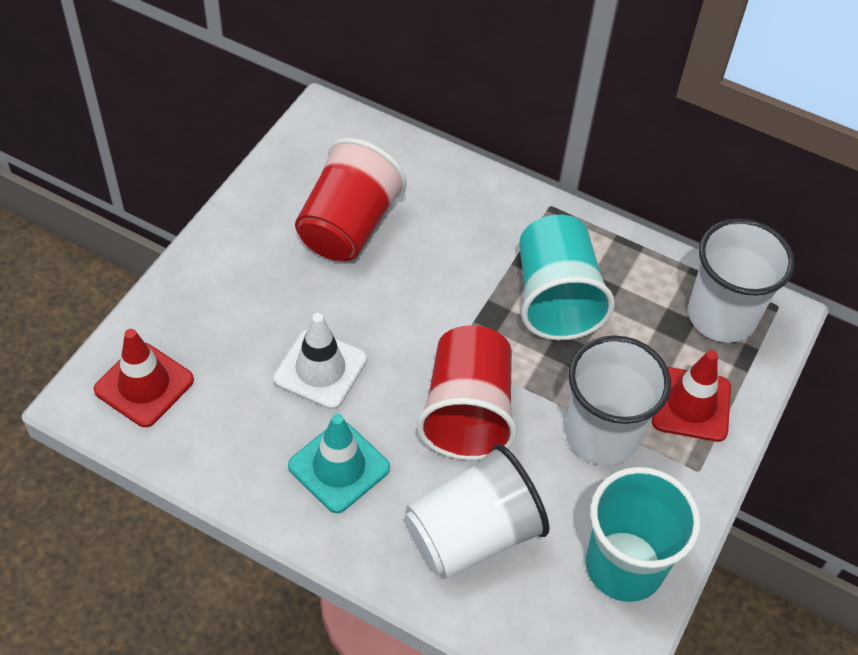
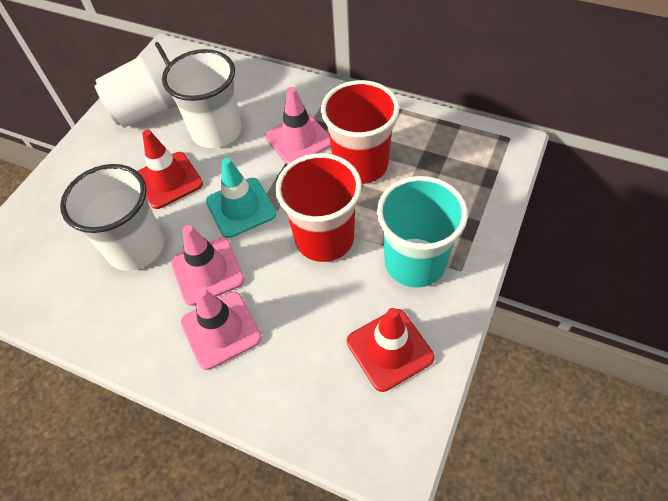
pink traffic cone: none = 0 -> [171,225,245,306] [181,288,262,370] [265,87,331,165] = 3
turquoise cup: [519,215,615,341] [586,467,701,602] = 2 -> [377,176,468,288] = 1
white traffic cone: [273,313,367,409] = 1 -> none = 0

